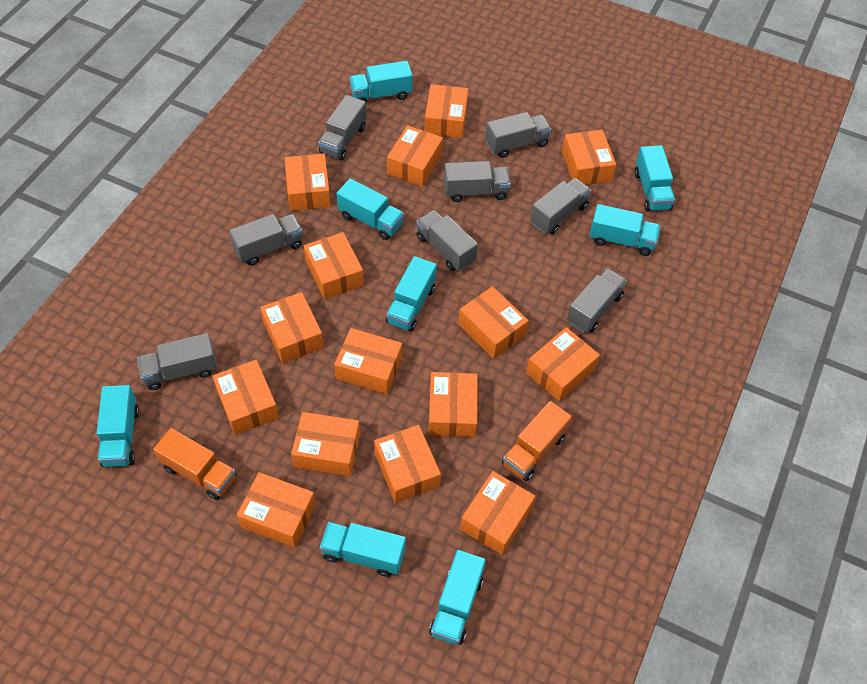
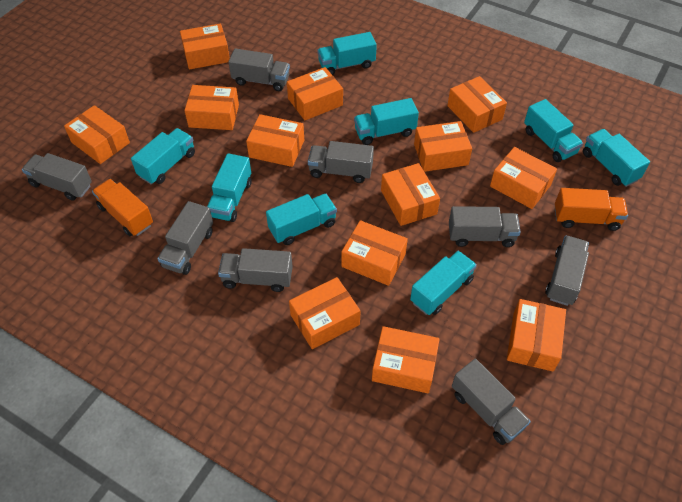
orange box: [212,360,279,435] [236,472,316,548] [260,292,324,363] [284,154,331,211] [291,412,360,476] [304,232,364,299] [334,328,402,394] [374,425,441,503] [387,125,443,187] [424,84,468,138] [428,372,477,437] [458,286,529,359] [460,471,535,555] [526,327,600,401] [562,130,616,185] = 15 -> [64,105,130,164] [180,23,230,70] [184,85,239,130] [246,114,304,167] [287,67,343,120] [289,277,361,349] [341,220,408,286] [372,326,440,393] [381,163,440,226] [414,121,472,172] [447,76,507,133] [490,147,557,209] [507,299,566,372] = 13

